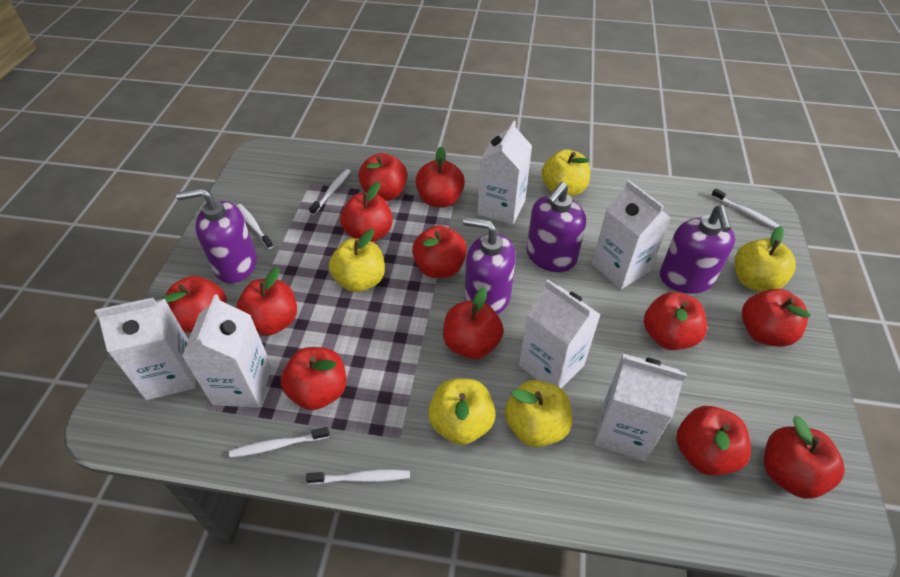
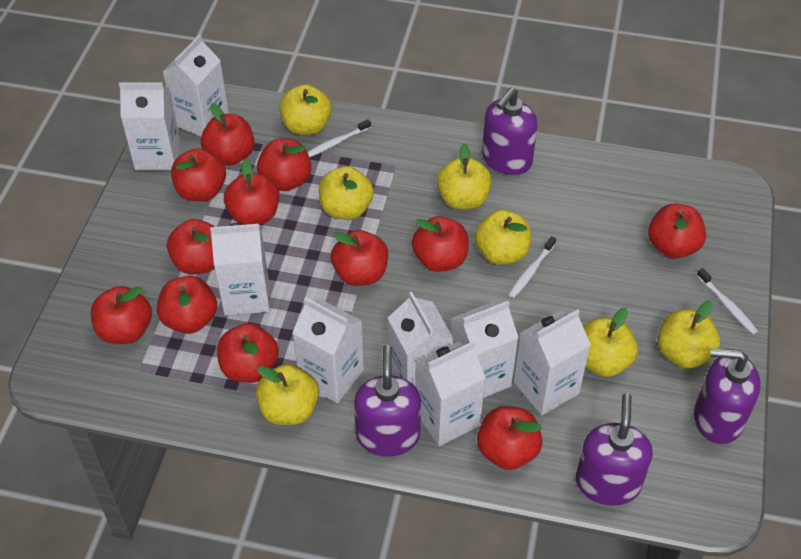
white carton: [95,298,196,400] [182,294,272,408] [478,121,532,225] [519,280,601,388] [592,180,671,289] [594,354,686,461] = 6 -> [119,82,180,171] [163,35,229,136] [210,223,270,315] [293,298,364,403] [388,292,454,386] [415,341,486,446] [451,301,519,398] [514,309,591,415] = 8
white toothbrush: [229,427,329,458] [236,204,273,249] [306,469,410,484] [309,169,350,215] [711,188,780,229] = 5 -> [308,119,371,158] [509,236,556,298] [697,268,758,335] = 3
yellow apple: [329,229,385,292] [428,378,496,445] [504,380,572,447] [541,149,590,197] [735,226,796,292] = 5 -> [256,364,319,425] [279,84,332,135] [319,166,374,220] [437,143,492,210] [474,210,531,265] [583,308,638,377] [657,301,720,368] = 7

